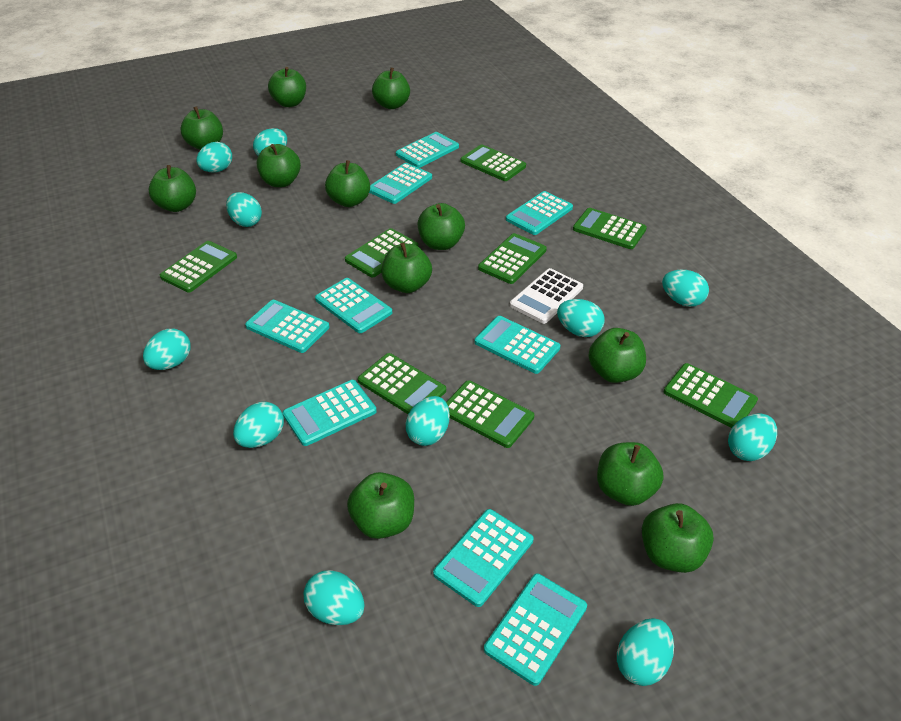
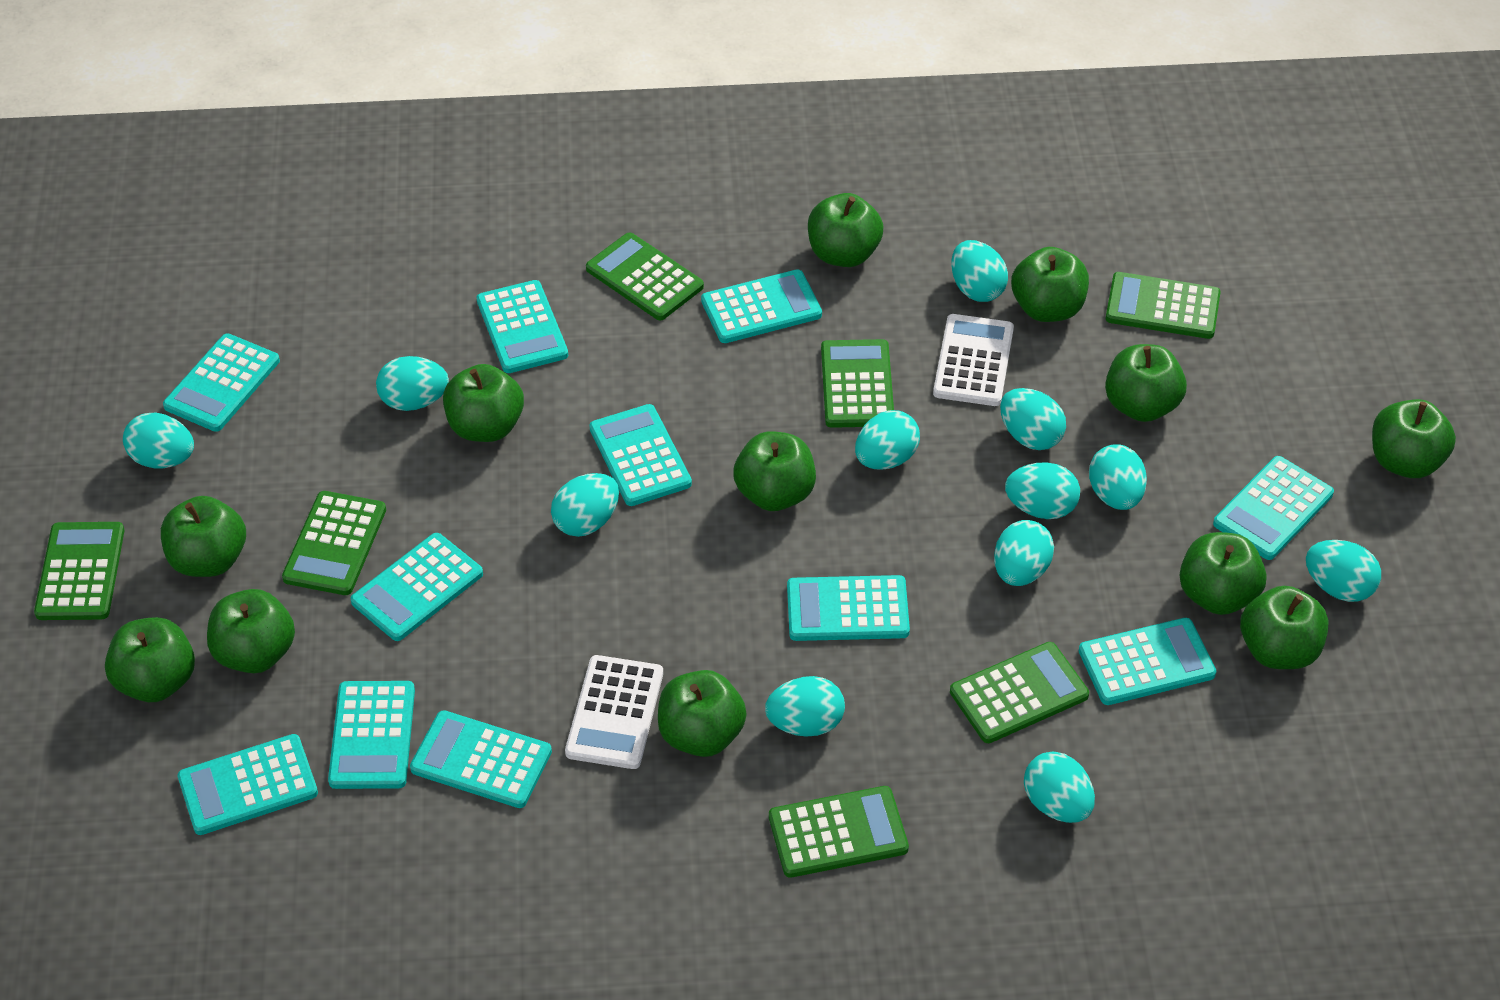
green calculator: [160,241,237,293] [345,228,418,277] [358,353,446,414] [446,380,534,448] [460,144,526,181] [478,233,547,284] [573,208,647,249] [664,363,758,428] = 8 -> [34,522,124,620] [282,491,386,595] [586,233,704,320] [769,786,909,878] [821,339,894,428] [950,642,1089,743] [1106,272,1221,339] = 7
turquoise calculator: [245,300,329,353] [283,380,377,446] [315,278,392,333] [369,163,432,204] [396,132,459,168] [433,509,534,607] [475,316,561,374] [484,573,587,686] [506,191,573,235] = 9 -> [163,333,280,432] [177,734,318,835] [328,681,415,789] [350,533,483,641] [410,710,552,808] [477,280,568,373] [589,404,692,506] [701,269,822,343] [787,575,910,641] [1079,618,1216,705] [1213,456,1334,560] = 11
turquoise egg: [143,329,191,370] [196,142,232,172] [226,192,262,227] [233,402,284,448] [253,128,287,156] [304,570,365,625] [406,396,450,446] [557,299,605,337] [617,618,674,686] [662,270,709,307] [728,414,777,461] = 11 -> [123,413,194,468] [376,356,449,411] [551,473,619,537] [765,676,845,737] [855,410,920,470] [951,240,1008,302] [994,520,1054,586] [1000,388,1066,450] [1005,463,1080,519] [1024,752,1095,823] [1089,444,1147,510] [1306,540,1381,602] = 12
white calculator: [510,268,583,324] = 1 -> [565,655,663,769] [933,314,1014,406] = 2

